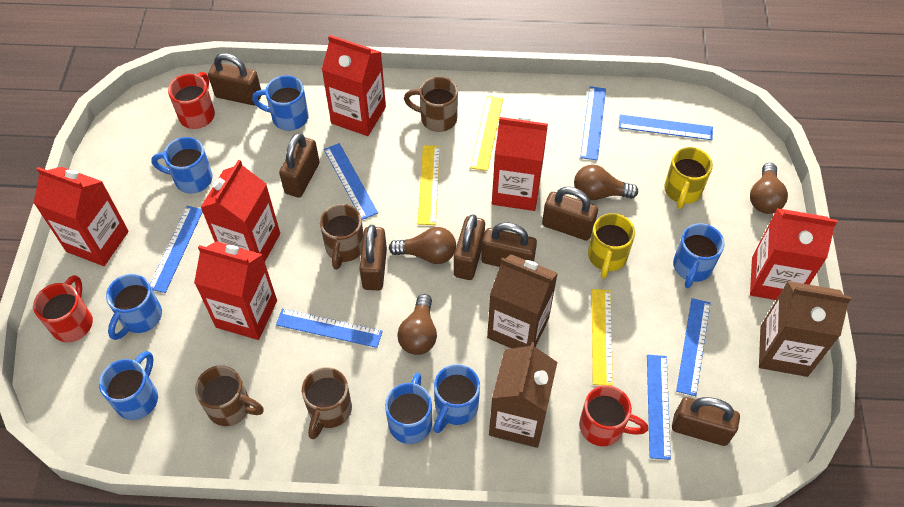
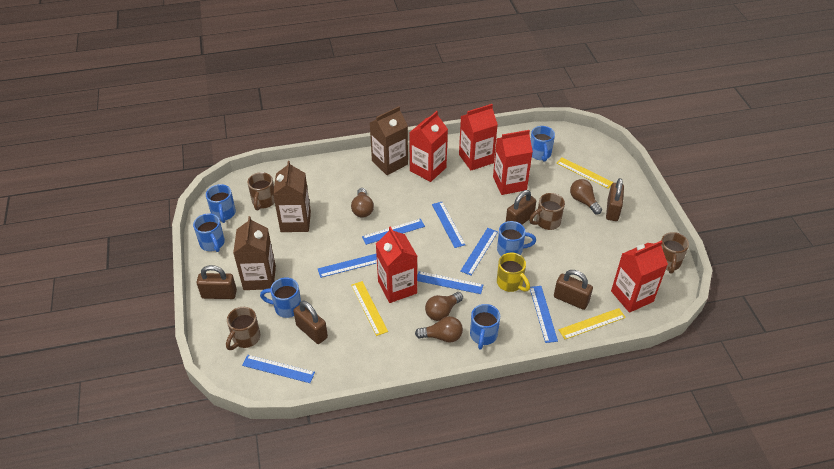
blue mug: [99,351,158,420] [106,274,162,340] [151,137,213,194] [252,75,309,131] [385,373,432,444] [433,364,480,433] [673,223,724,288] = 7 -> [193,213,225,252] [206,184,236,223] [260,278,301,318] [470,304,500,349] [497,221,536,256] [530,126,555,162] = 6
brown padlock: [208,53,261,105] [279,133,320,197] [359,225,387,290] [454,214,485,280] [481,222,537,267] [542,187,598,240] [672,397,740,446] = 7 -> [196,265,237,299] [293,301,328,344] [506,190,536,224] [554,270,593,310] [606,178,624,221] = 5
red carton: [34,167,129,266] [194,241,277,340] [200,160,280,262] [322,35,386,136] [492,117,548,211] [750,208,837,300] = 6 -> [376,226,417,303] [409,111,448,182] [459,104,498,170] [493,130,533,195] [611,241,668,313] = 5
red mug: [33,275,93,342] [168,72,215,129] [579,385,648,446] = 3 -> none = 0
yellow mug: [588,213,635,279] [664,147,713,209] = 2 -> [497,252,530,292] = 1

